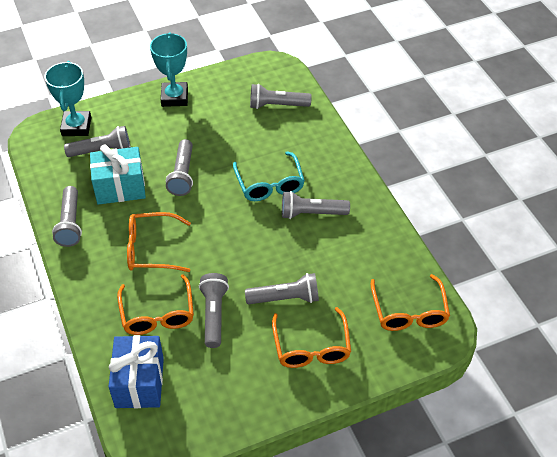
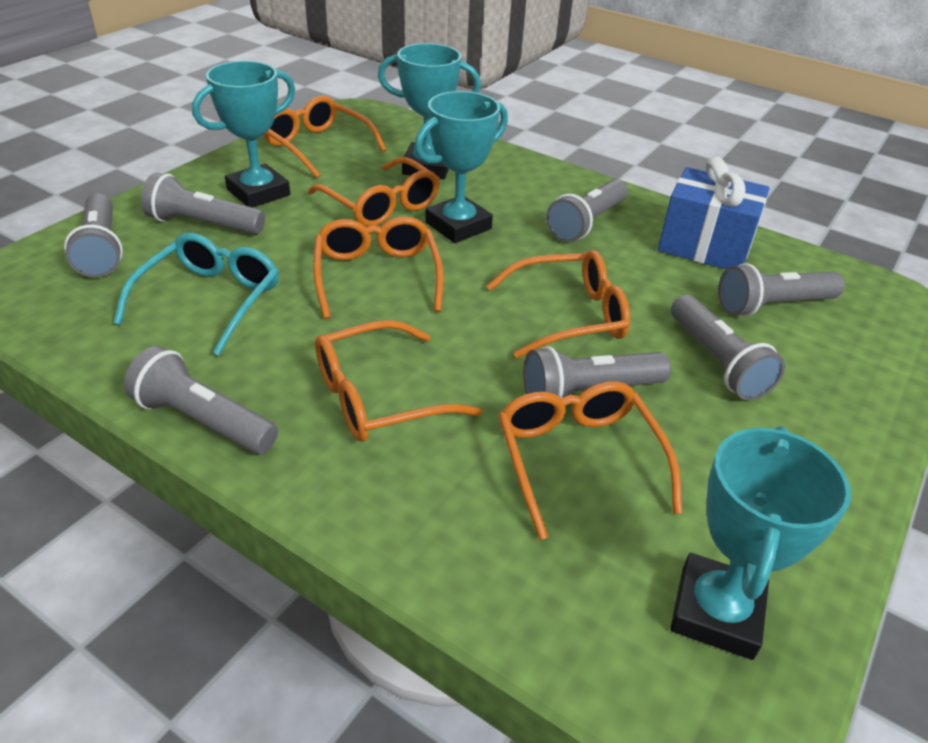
orange glasses: [117,274,194,335] [127,212,191,272] [272,307,351,368] [371,274,450,331] = 4 -> [264,96,387,178] [308,157,440,227] [313,216,444,319] [315,320,482,442] [486,250,630,359] [498,381,682,540] = 6
turquoise gift: [90,144,146,205] = 1 -> none = 0
turquoise trophy: [44,61,92,136] [150,32,188,107] = 2 -> [192,61,295,207] [378,43,481,179] [415,91,508,243] [670,426,851,660] = 4

